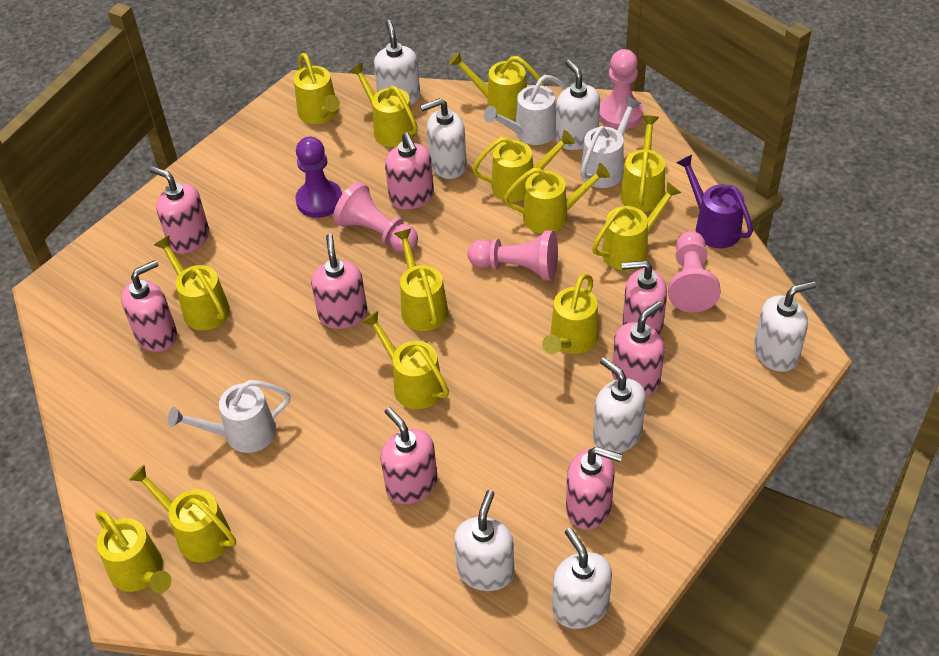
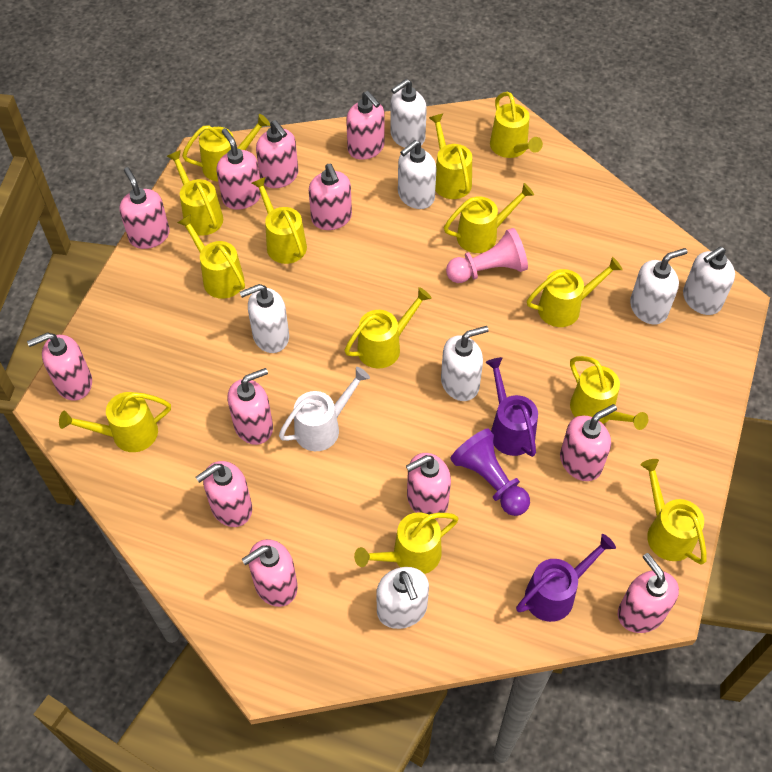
pink pawn: [333,182,418,253] [468,230,558,281] [599,49,643,129] [668,231,721,312] = 4 -> [446,228,528,283] = 1
pink soap dispenser: [121,260,177,352] [150,166,209,254] [311,234,367,329] [381,407,438,504] [385,133,434,210] [566,447,622,530] [612,301,664,396] [622,260,667,335] = 8 -> [27,332,92,401] [119,167,170,249] [195,461,252,527] [217,128,261,210] [228,368,273,445] [242,539,298,607] [256,120,298,188] [309,164,352,230] [346,91,385,160] [406,453,451,519] [560,404,617,481] [618,553,679,633] = 12
purple watering can: [676,155,753,248] = 1 -> [485,357,538,457] [516,534,616,622] = 2
white watering can: [168,380,290,453] [484,75,567,145] [580,97,641,188] = 3 -> [279,367,370,451] = 1

